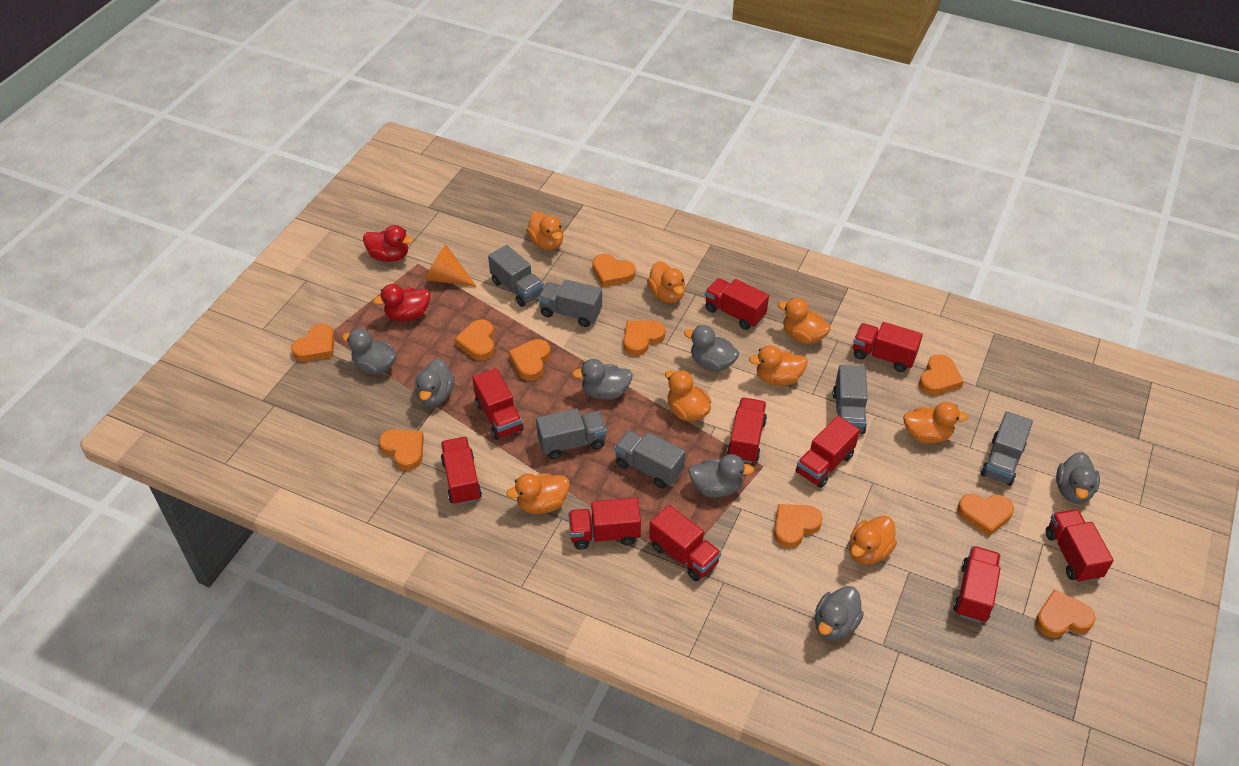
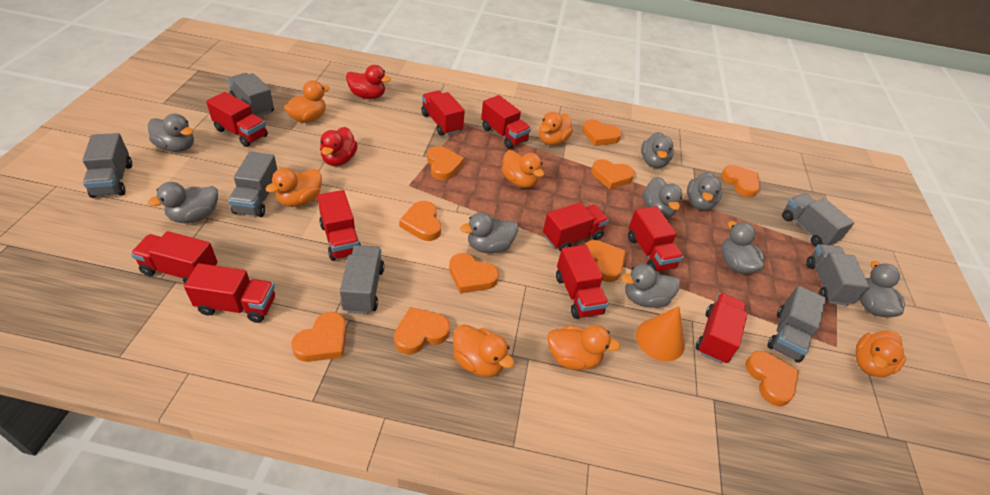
grey duck: [342,329,397,374] [415,359,455,406] [572,359,633,400] [684,325,739,371] [689,454,754,498] [815,586,864,640] [1056,452,1100,504] = 7 -> [148,114,194,152] [148,182,218,223] [460,212,518,253] [621,264,680,308] [641,132,674,168] [642,177,682,218] [687,172,722,210] [721,221,764,274] [859,261,905,318] = 9
grey truck: [488,245,544,307] [536,408,607,459] [538,279,602,327] [614,430,685,489] [833,365,868,434] [981,411,1033,486] = 6 -> [83,133,132,198] [227,73,274,117] [228,152,278,217] [340,245,384,314] [767,286,826,363] [782,193,855,246] [806,244,869,306] = 7
orange duck: [506,473,570,514] [526,212,563,250] [647,261,685,303] [665,370,711,421] [749,345,808,386] [778,298,831,344] [849,515,897,565] [903,402,968,443] = 8 -> [266,168,322,207] [284,80,330,123] [453,324,514,377] [501,150,544,188] [539,112,573,146] [547,325,620,370] [856,330,906,377] = 7

